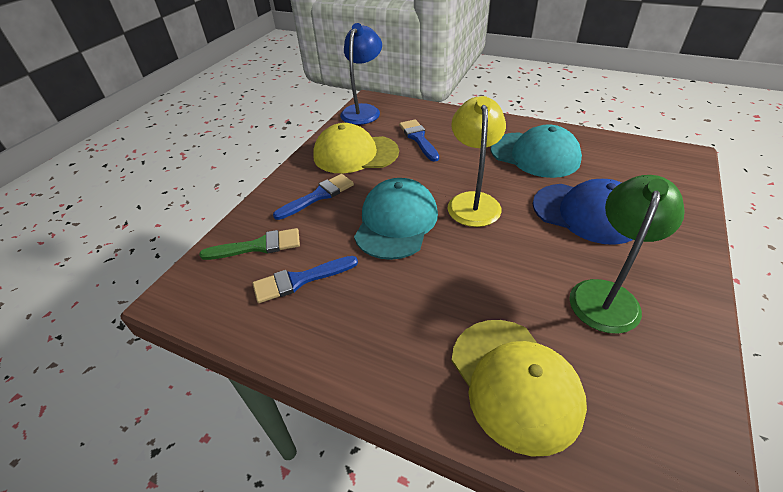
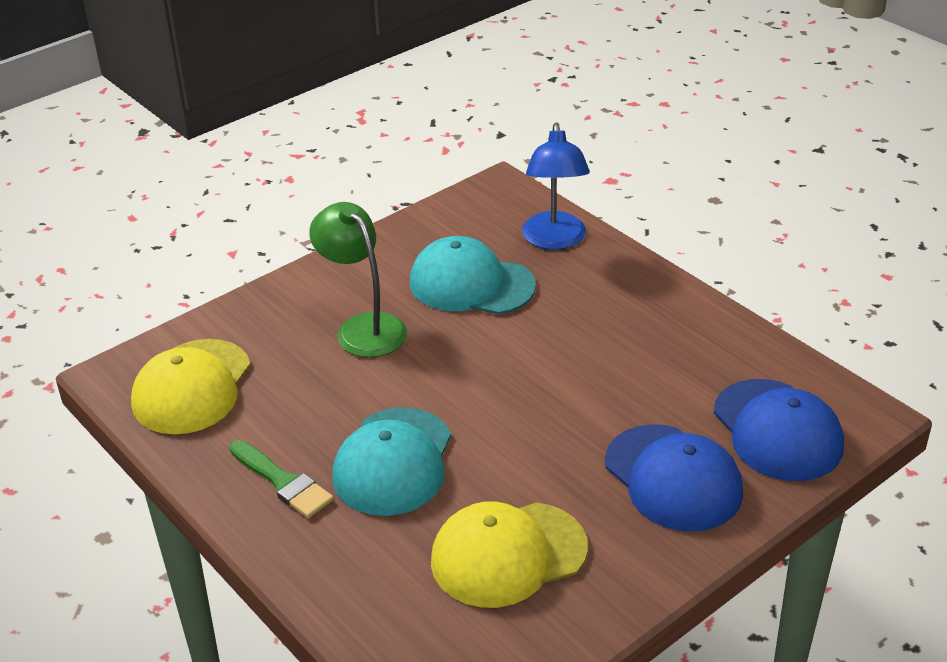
blue brush: [252,256,358,303] [273,174,354,220] [399,119,439,162] = 3 -> none = 0
blue cap: [532,179,633,245] = 1 -> [605,424,743,532] [714,379,844,481] = 2
yellow lamp: [447,96,506,227] = 1 -> none = 0

